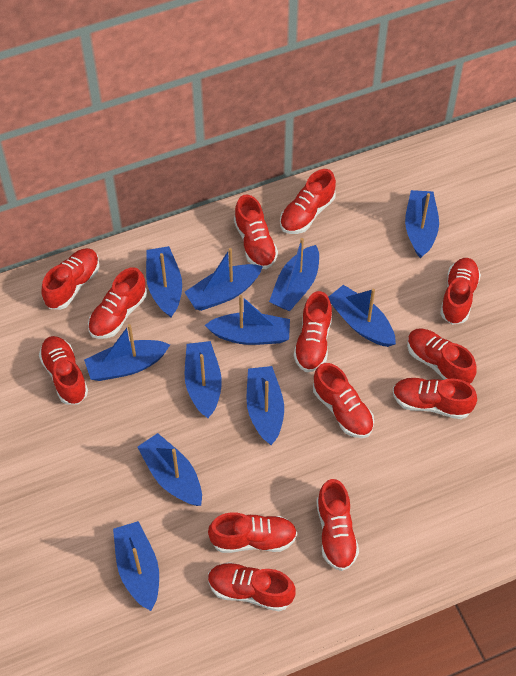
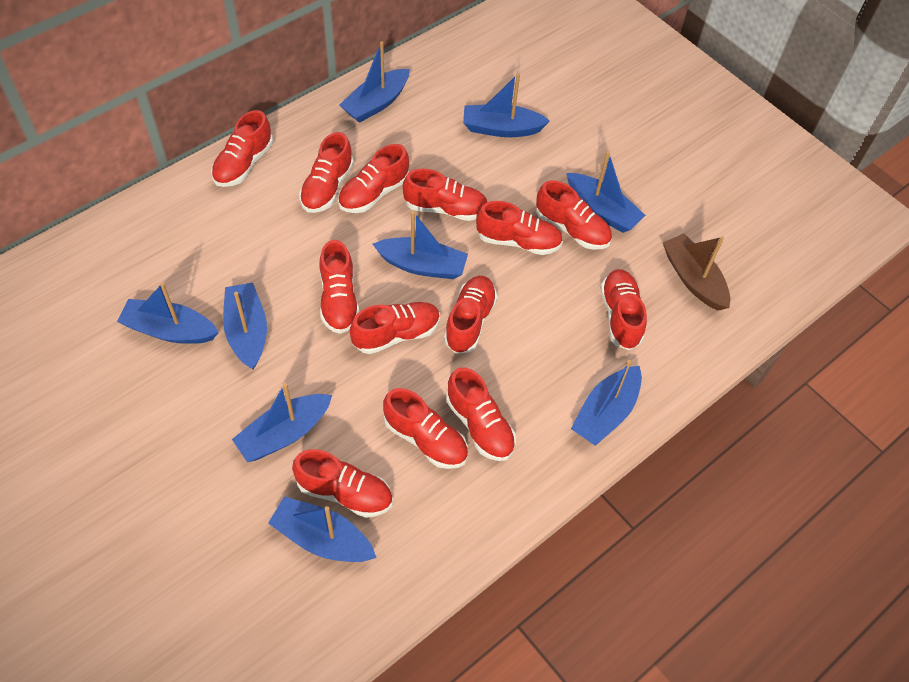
blue boat: [84,324,170,381] [113,521,159,611] [137,433,202,506] [146,246,182,317] [185,248,263,311] [185,341,222,418] [205,295,290,345] [247,366,284,445] [269,238,319,311] [328,285,396,347] [405,190,439,259] = 11 -> [117,283,219,344] [223,283,267,370] [232,383,332,462] [268,496,376,562] [340,41,409,123] [373,211,468,279] [463,73,550,137] [566,151,646,233] [571,360,642,446] = 9
brown boat: none = 0 -> [663,233,730,311] = 1

